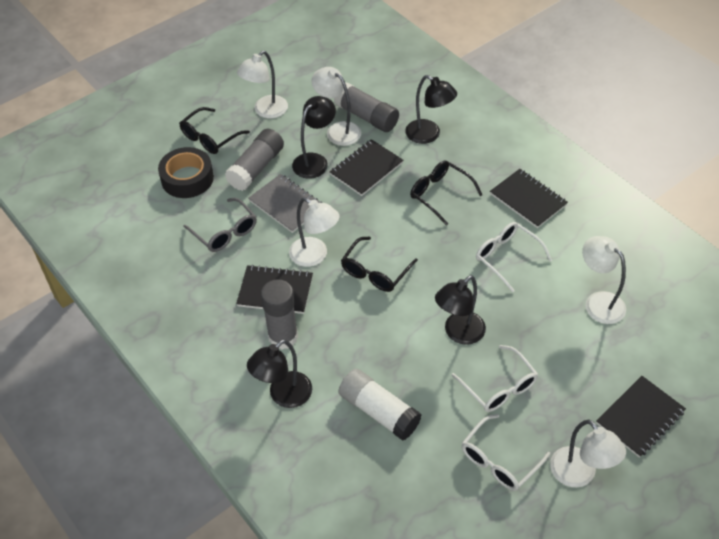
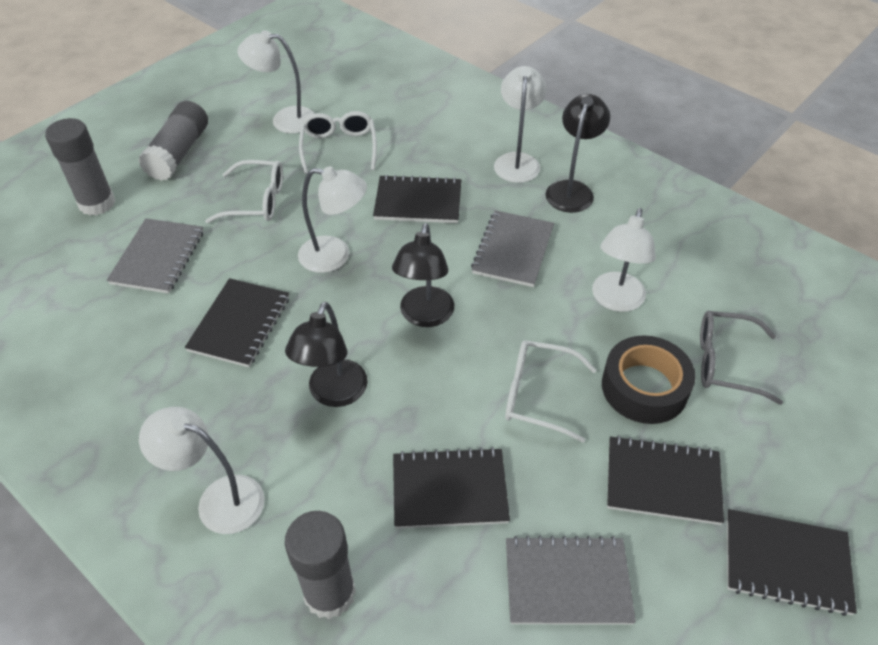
black glasses: [179,107,250,154] [341,237,418,292] [410,160,482,226] = 3 -> none = 0
black lamp: [247,339,312,408] [292,96,336,179] [405,75,457,144] [435,275,486,345] = 4 -> [285,302,368,407] [392,223,454,327] [545,94,610,213] = 3
black notebook: [236,265,313,314] [330,139,403,196] [490,169,568,228] [596,376,686,458] = 4 -> [185,278,289,367] [373,175,461,223] [393,447,510,529] [607,436,724,525] [727,509,857,616] = 5
grey notebook: [248,174,322,233] = 1 -> [107,218,204,294] [471,210,554,287] [506,536,636,625] = 3
white glue stick: [338,369,421,441] = 1 -> none = 0

